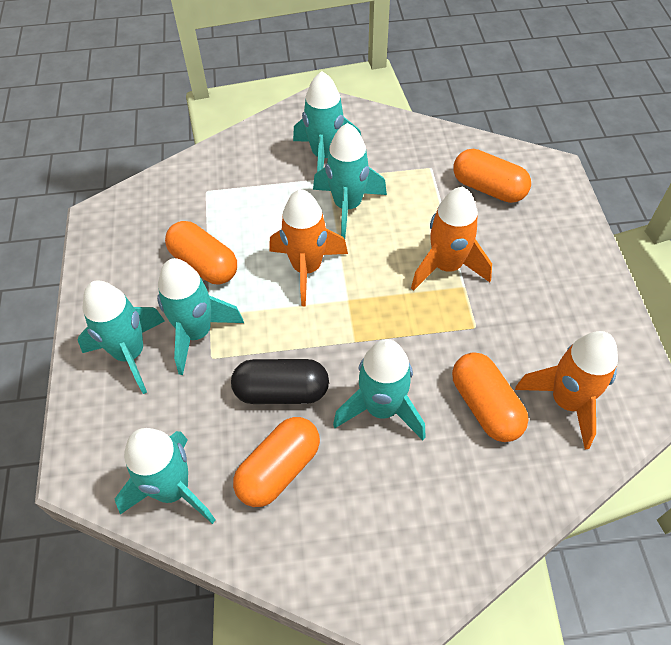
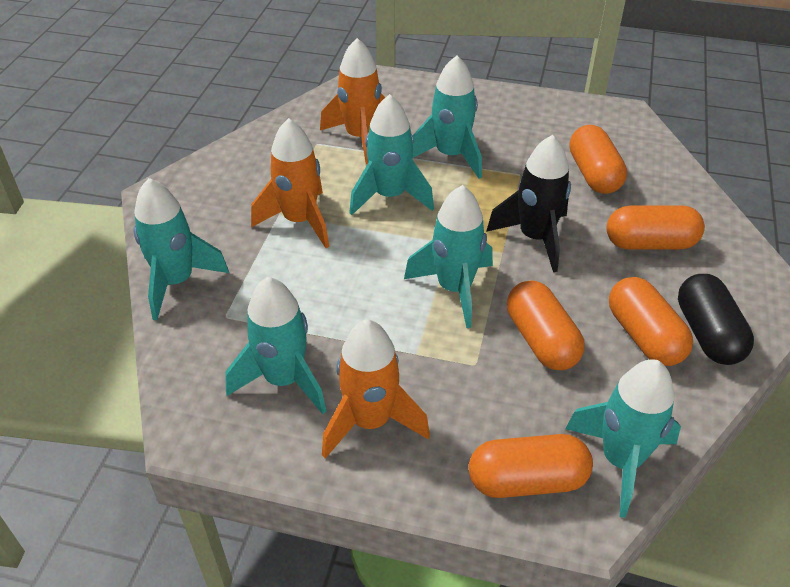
black rocket: none = 0 -> [486,135,571,272] = 1
orange capsule: [165,221,237,284] [233,417,320,507] [452,352,529,442] [453,149,531,203] = 4 -> [469,434,593,498] [507,281,585,370] [569,125,627,194] [607,205,705,250] [609,277,693,366] = 5

